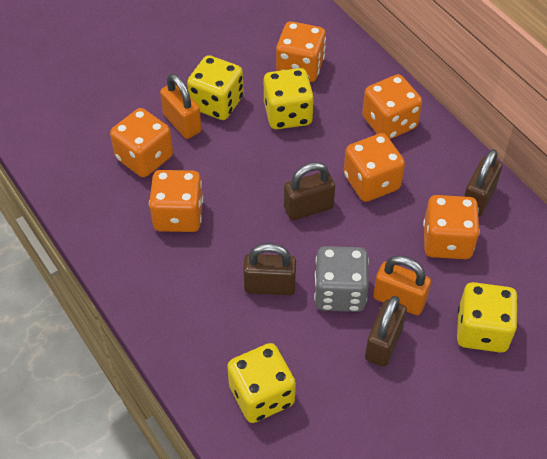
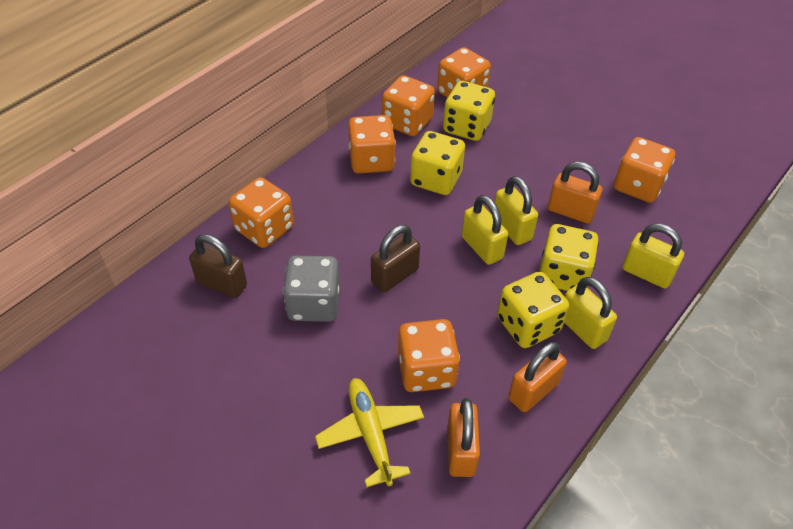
brown padlock: [243,243,296,295] [284,162,335,220] [365,296,407,367] [464,149,502,217] = 4 -> [189,234,247,298] [371,225,420,292] = 2
orange padlock: [160,74,202,139] [373,256,431,315] = 2 -> [447,398,480,477] [508,342,567,412] [548,162,602,223] = 3
yellow padlock: none = 0 -> [462,195,508,265] [494,176,538,245] [564,277,617,349] [622,224,684,288] = 4
yellow plane: none = 0 -> [315,378,424,487] = 1

